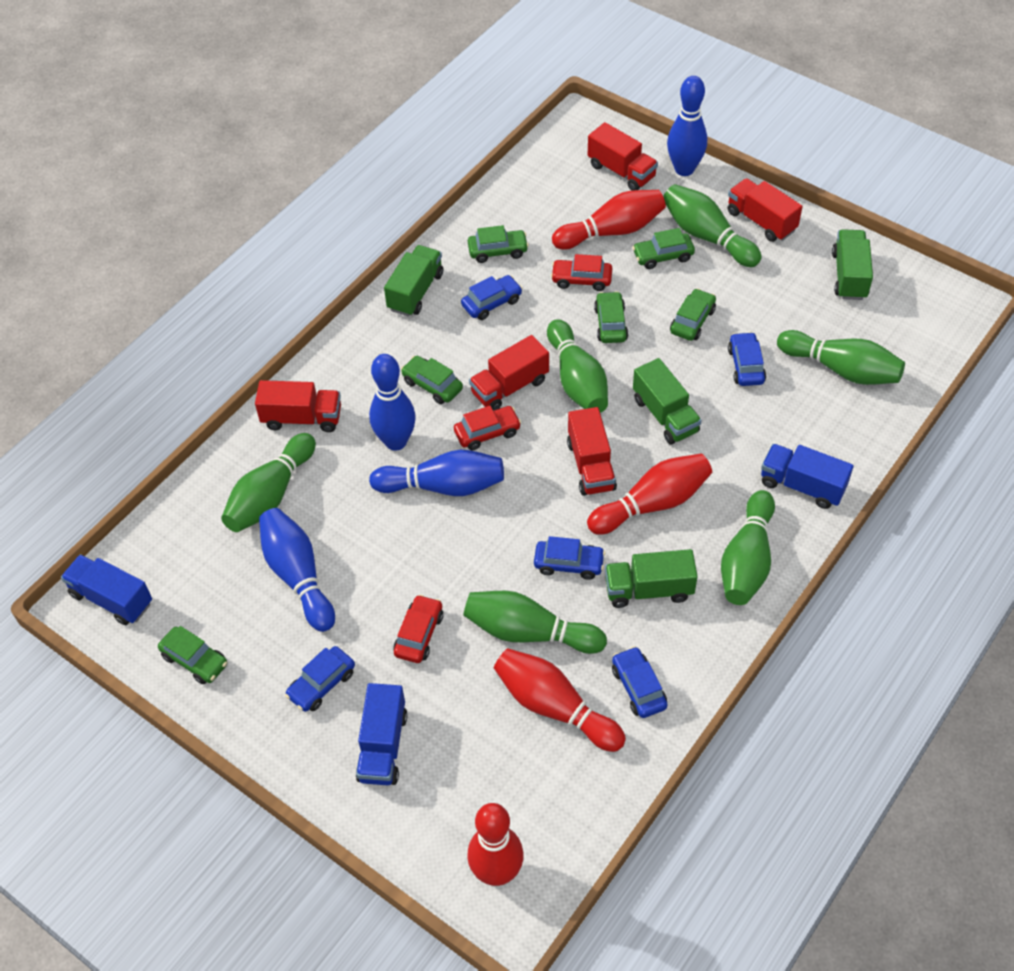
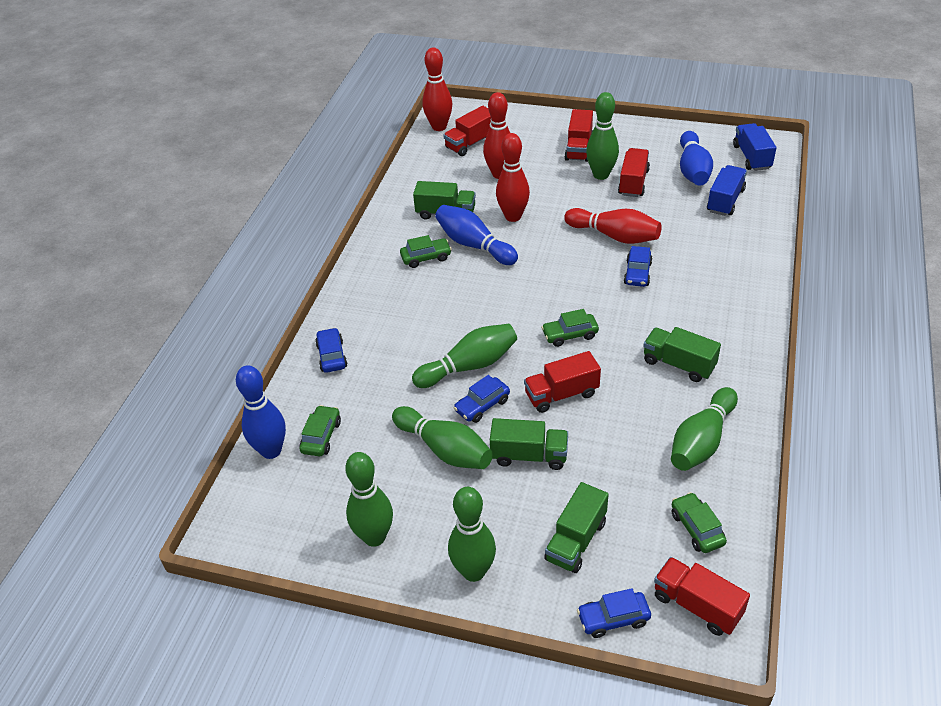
blue bowling pin: [259,508,335,632] [369,354,416,451] [369,450,504,496] [667,76,707,176] = 4 -> [236,365,286,459] [435,205,518,265] [680,131,713,185] = 3
blue car: [285,646,355,712] [461,275,522,320] [534,536,605,580] [612,646,667,718] [728,332,766,386] = 5 -> [315,328,347,373] [454,375,510,423] [577,588,651,638] [624,246,653,287] = 4
blue truck: [61,554,152,625] [356,683,408,785] [761,444,854,509] = 3 -> [707,165,747,216] [733,123,776,171] = 2
green car: [158,626,227,684] [401,356,463,404] [468,225,529,263] [594,291,628,343] [632,228,695,269] [670,288,716,341] = 6 -> [300,405,341,456] [400,235,452,268] [541,309,599,347] [672,492,727,553] = 4
red car: [393,594,443,663] [454,406,521,450] [551,254,612,291] = 3 -> none = 0

